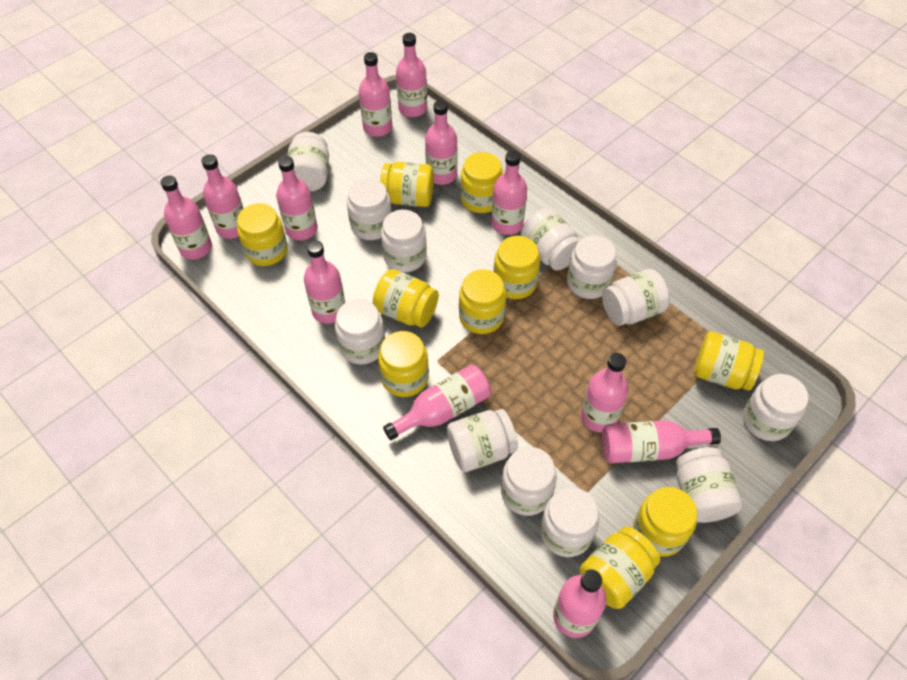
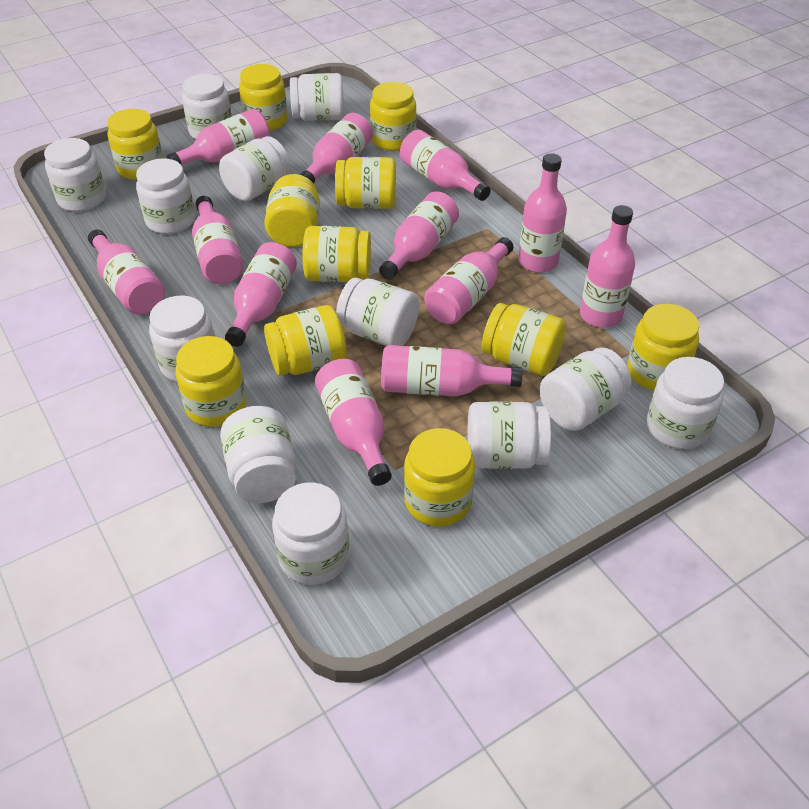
yellow jar: [237,203,288,266] [373,269,439,327] [378,331,429,397] [380,162,434,207] [459,270,506,334] [461,152,503,213] [493,236,540,299] [580,526,660,609] [633,487,697,557] [694,331,764,391] = 10 -> [107,109,163,180] [175,336,247,427] [239,64,288,131] [264,174,320,247] [264,305,347,376] [303,226,371,282] [335,157,396,209] [370,82,416,151] [404,428,475,527] [482,303,566,376] [627,304,699,391] = 11

